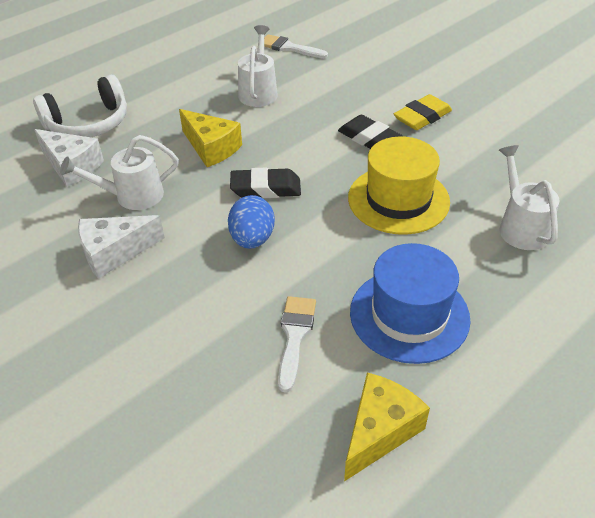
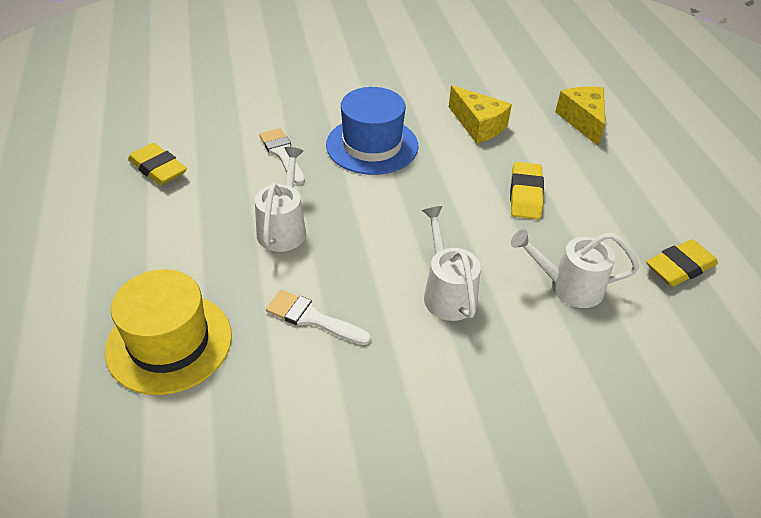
black eraser: [230,168,301,198] [338,115,403,149] = 2 -> none = 0
blue egg: [228,195,275,249] = 1 -> none = 0
white cheese: [34,129,104,187] [78,215,165,279] = 2 -> none = 0
white headphones: [33,75,127,137] = 1 -> none = 0
yellow eraser: [394,94,452,130] = 1 -> [128,143,187,185] [510,162,544,219] [646,239,718,286] = 3

